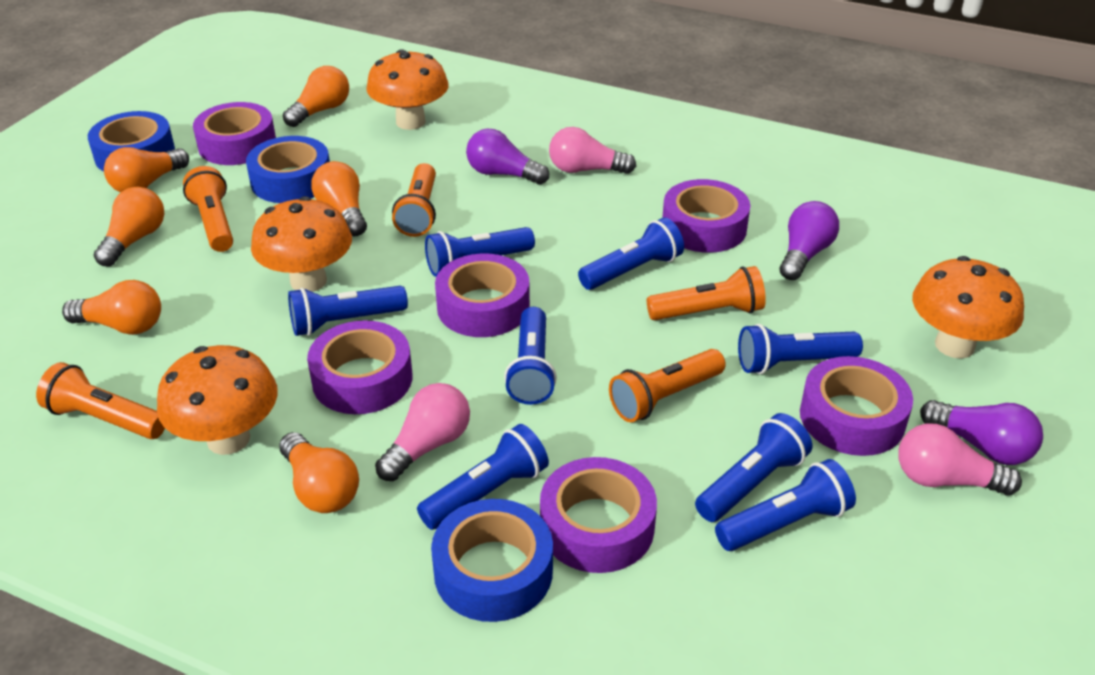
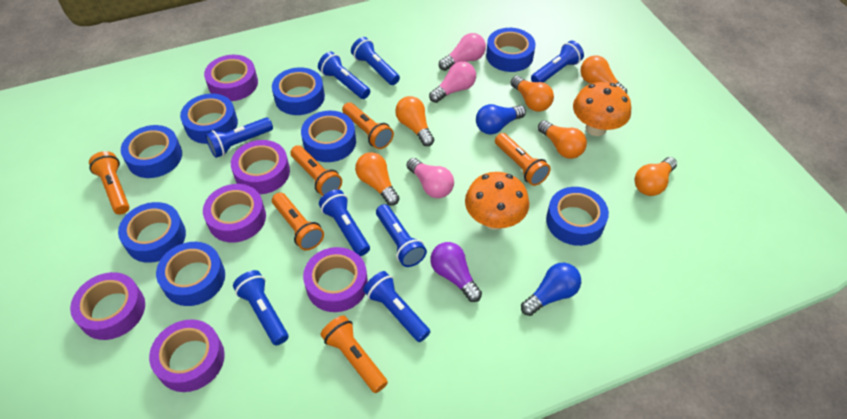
blue light bulb: none = 0 -> [476,104,526,135] [521,263,581,316] = 2
blue tape: [88,111,175,172] [246,136,330,203] [431,499,553,622] = 3 -> [118,202,186,263] [121,125,182,178] [156,242,225,306] [180,94,238,144] [272,67,325,115] [301,111,356,162] [486,28,536,72] [546,187,609,246] = 8
orange flashlight: [36,362,165,439] [183,166,233,252] [392,163,436,237] [609,349,726,422] [647,266,766,320] = 5 -> [89,151,129,215] [272,192,324,251] [290,145,342,196] [321,316,388,393] [342,102,394,149] [495,133,551,186] = 6
orange mushroom: [157,345,278,455] [251,196,352,292] [366,49,448,130] [912,256,1024,359] = 4 -> [465,172,529,230] [573,82,631,136] = 2
purple light bulb: [466,129,549,185] [780,201,839,280] [920,400,1043,465] = 3 -> [430,242,482,302] = 1

